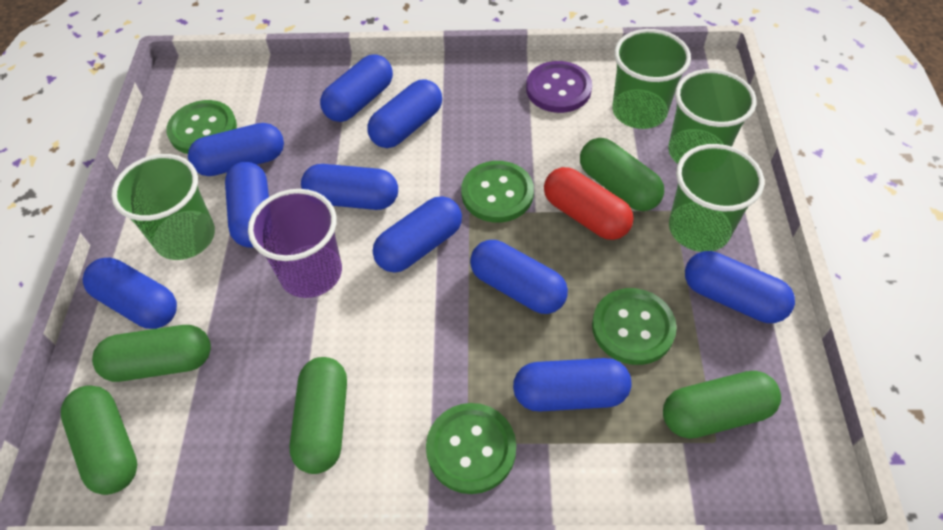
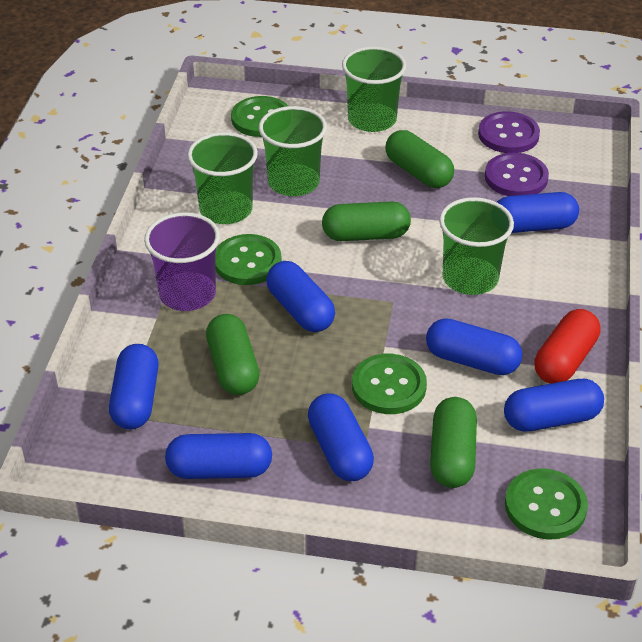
blue capsule: [83,258,177,329] [188,123,284,176] [225,162,269,248] [301,164,398,210] [320,54,393,122] [367,79,442,148] [373,196,462,273] [470,240,568,314] [513,358,632,412] [685,251,795,323] = 10 -> [109,344,159,429] [165,433,272,479] [266,261,335,332] [308,393,374,481] [426,318,522,375] [497,192,579,233] [504,379,604,432] = 7
green capsule: [61,385,137,495] [92,325,211,382] [290,357,347,474] [580,138,664,211] [663,371,781,439] = 5 -> [206,314,260,395] [322,201,411,241] [385,130,454,188] [430,397,477,488] = 4
purple button: [526,61,592,113] = 1 -> [478,111,540,153] [485,153,549,196] = 2

